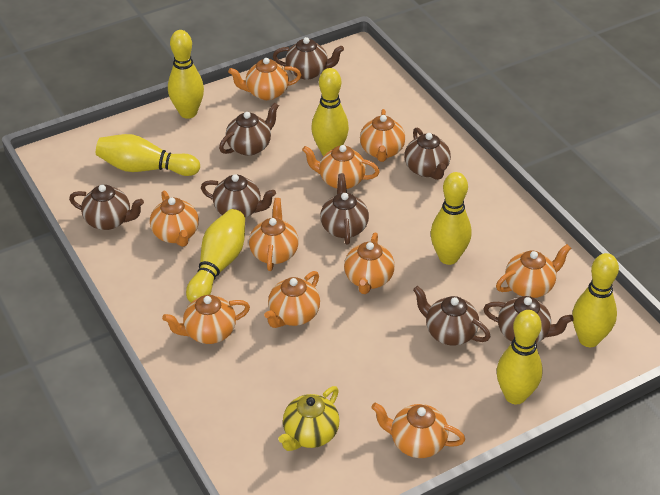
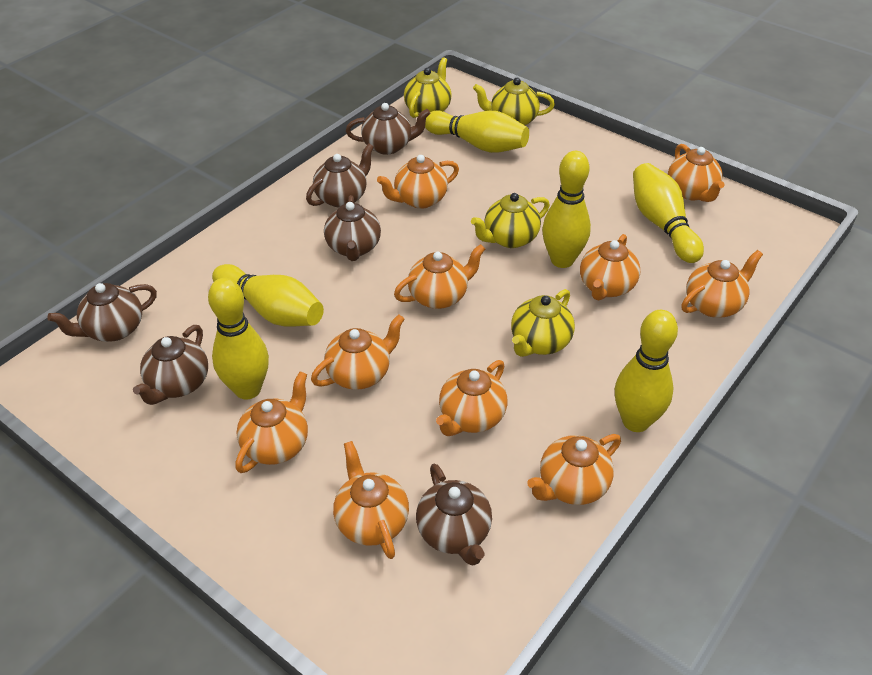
brown teapot: [69,185,144,230] [201,174,276,218] [219,103,279,156] [273,37,344,80] [320,173,369,245] [404,127,451,180] [413,286,491,346] [483,296,574,343] = 8 -> [47,283,157,342] [133,325,208,405] [306,143,374,208] [324,195,381,261] [346,103,430,155] [416,463,492,566] = 6
yellow bowling pin: [96,134,200,176] [168,30,204,119] [186,209,245,302] [311,68,349,156] [430,172,472,265] [497,310,543,404] [572,253,619,347] = 7 -> [208,278,269,399] [212,264,324,326] [425,111,529,153] [542,151,591,268] [615,310,678,432] [633,163,704,263] = 6
yellow teapot: [278,386,340,451] = 1 -> [404,57,452,118] [471,193,550,248] [473,78,555,125] [511,289,575,357] = 4

